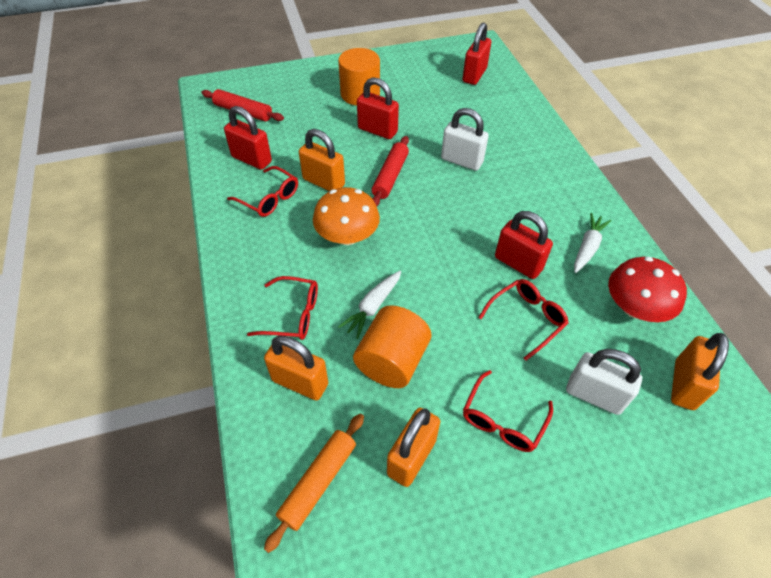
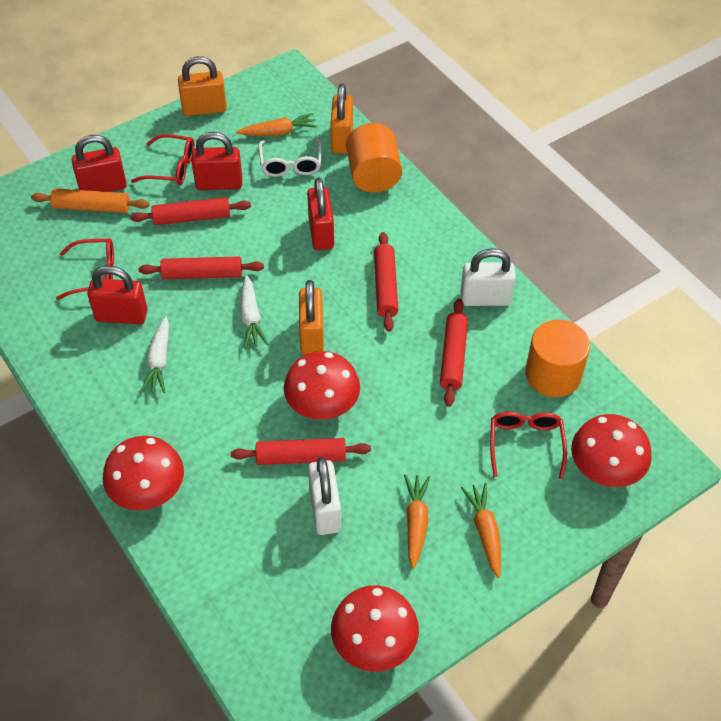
orange carrot: none = 0 -> [236,113,317,136] [404,475,431,569] [461,483,501,578] = 3
orange mushroom: [313,187,380,245] = 1 -> none = 0
orange padlock: [264,336,328,400] [299,129,345,191] [387,408,440,487] [671,333,729,410] = 4 -> [178,56,227,116] [299,280,324,355] [330,83,353,154] = 3
red glasses: [227,166,298,217] [247,276,318,340] [463,370,553,452] [478,279,569,361] = 4 -> [56,238,114,300] [131,134,194,185] [490,412,567,479] = 3
red mushroom: [608,256,687,322] = 1 -> [103,436,184,511] [284,351,360,420] [331,585,419,672] [571,414,652,487] = 4
red rolling pin: [201,89,284,121] [372,136,409,206] = 2 -> [130,197,251,225] [139,256,264,279] [231,438,371,465] [374,232,398,332] [440,298,468,407] = 5
white glasses: none = 0 -> [259,138,321,177] = 1

